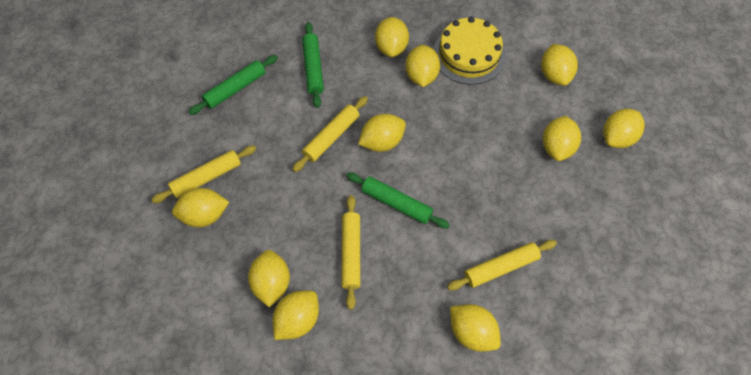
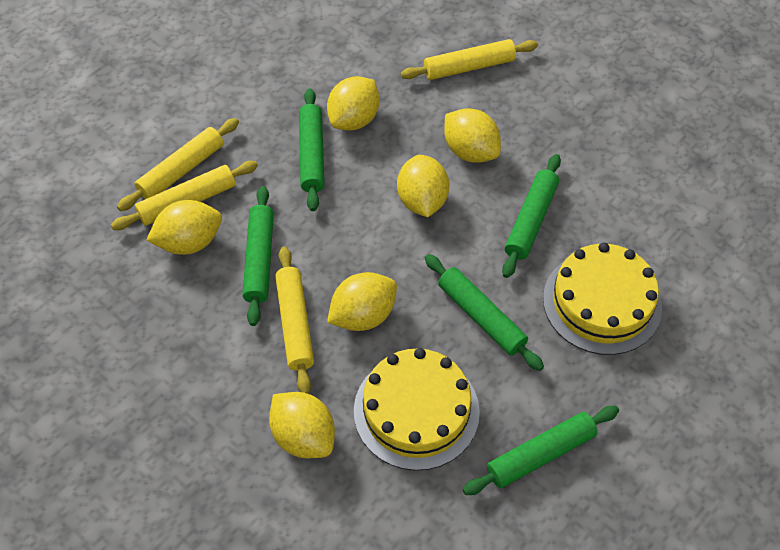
green rolling pin: [188,55,278,115] [302,22,324,108] [346,172,450,229] = 3 -> [242,186,274,326] [299,88,324,211] [425,254,544,371] [463,406,619,495] [502,154,561,278] = 5
yellow cake: [433,17,506,84] = 1 -> [354,348,480,471] [543,243,662,355] = 2
yellow lemon: [172,188,229,227] [248,250,290,307] [273,291,319,340] [358,114,406,152] [375,17,409,57] [405,45,440,87] [450,304,501,352] [541,44,578,86] [543,116,581,161] [603,109,645,148] = 10 -> [146,200,222,255] [269,392,335,458] [327,76,380,131] [327,272,397,331] [397,155,449,217] [444,108,501,163] = 6

